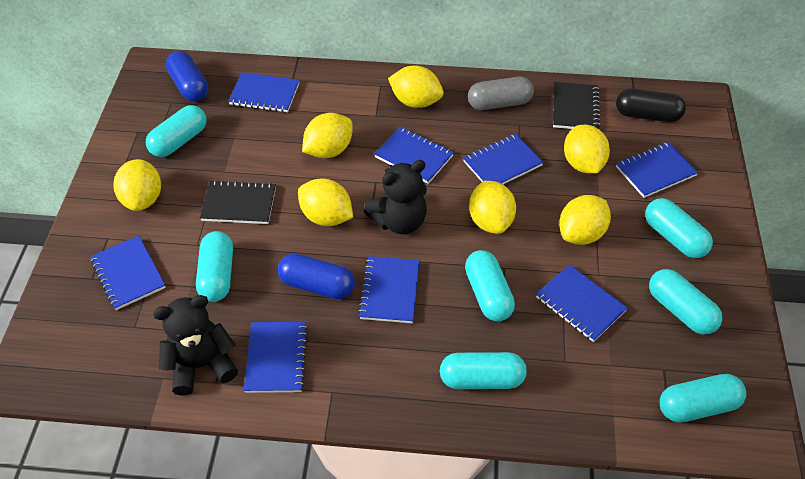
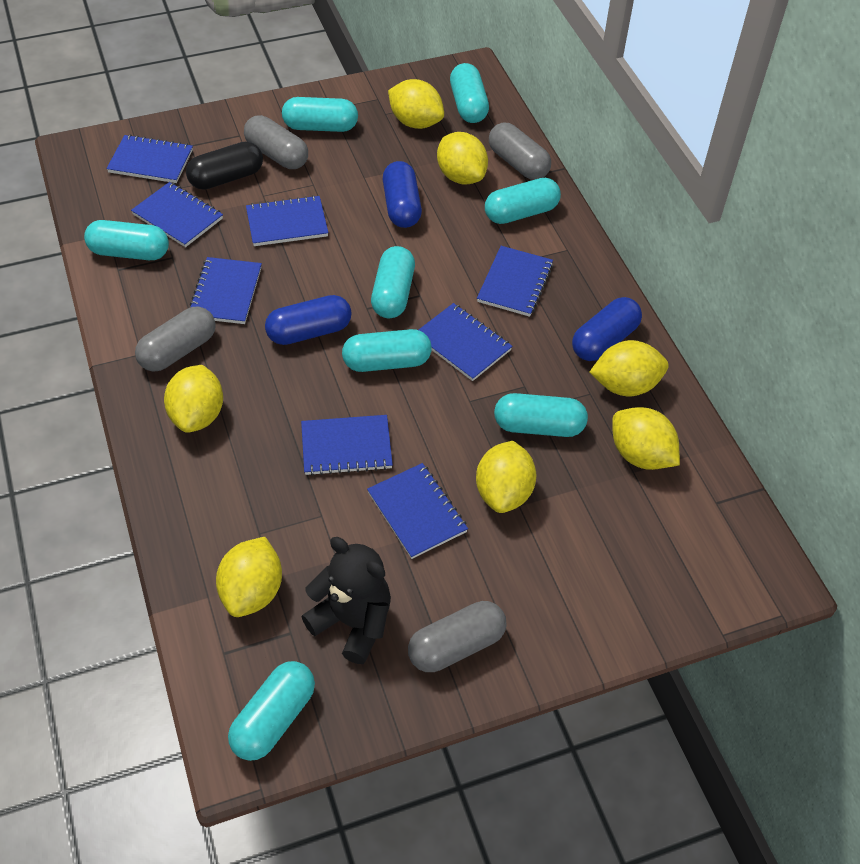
black notebook: [200,180,276,224] [553,82,600,129] = 2 -> none = 0
black teddy bear: [153,295,238,396] [364,160,427,234] = 2 -> [302,537,391,664] = 1
blue capsule: [166,51,208,102] [278,254,355,299] = 2 -> [265,295,352,345] [383,161,422,228] [572,297,642,361] = 3
grey capsule: [468,77,534,110] = 1 -> [135,306,216,372] [244,115,308,169] [408,601,506,672] [489,123,551,180] = 4
turquoise capsule: [146,105,207,157] [196,231,233,302] [440,352,527,389] [465,250,515,321] [645,198,713,258] [649,269,722,335] [660,374,746,422] = 7 -> [84,220,169,260] [228,661,315,761] [282,97,358,132] [342,329,432,372] [371,246,415,318] [450,63,489,123] [485,178,561,224] [494,393,588,437] = 8

